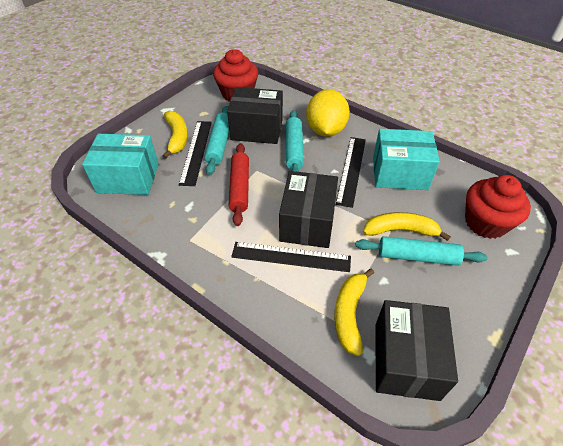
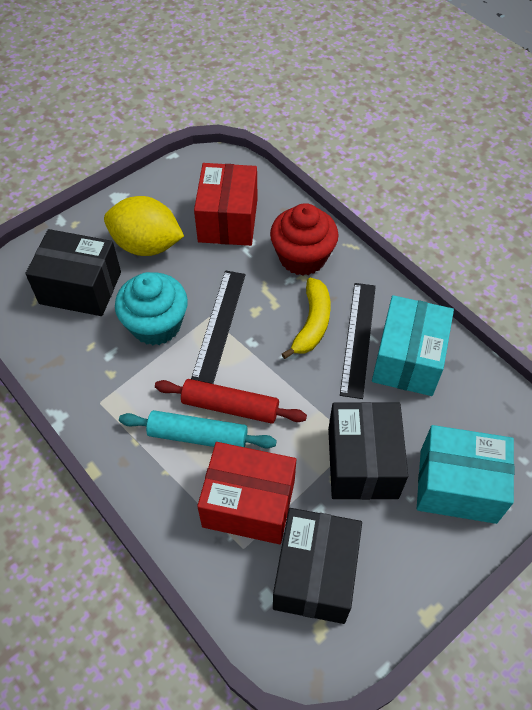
black ruler: [179,121,212,186] [231,242,351,272] [336,137,366,208] = 3 -> [191,270,246,384] [340,283,376,399] = 2
red box: none = 0 -> [194,163,258,246] [197,442,296,544] = 2
red cupcake: [213,49,258,102] [465,175,531,239] = 2 -> [270,203,338,276] = 1
turquoise cupcake: none = 0 -> [115,272,188,345] = 1
turquoise rolling pin: [205,106,229,175] [286,110,304,172] [355,236,488,266] = 3 -> [119,410,277,448] = 1
yellow banana: [162,111,188,159] [334,268,374,356] [363,212,451,241] = 3 -> [282,278,331,359] = 1

